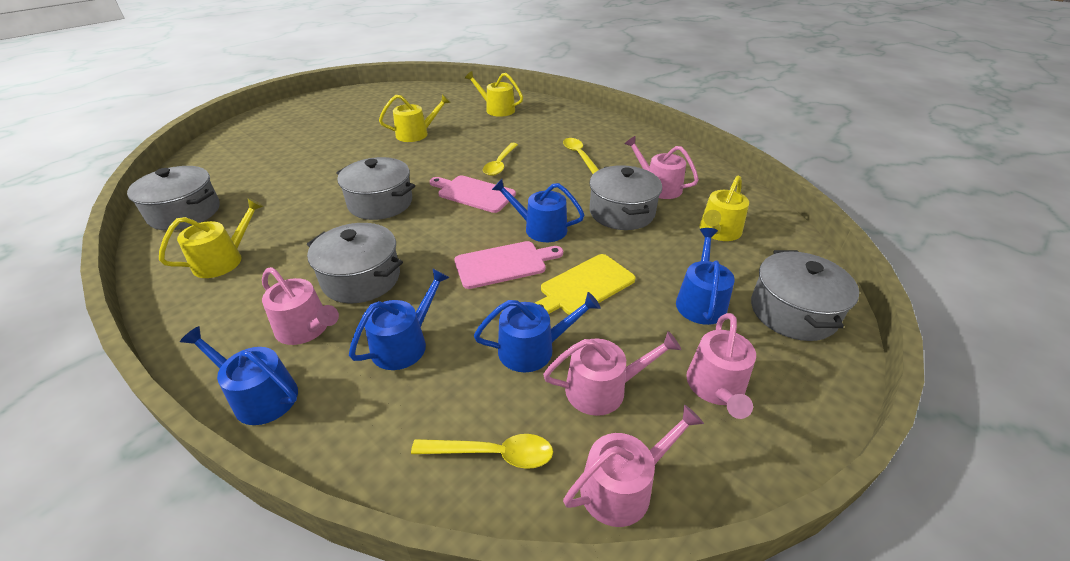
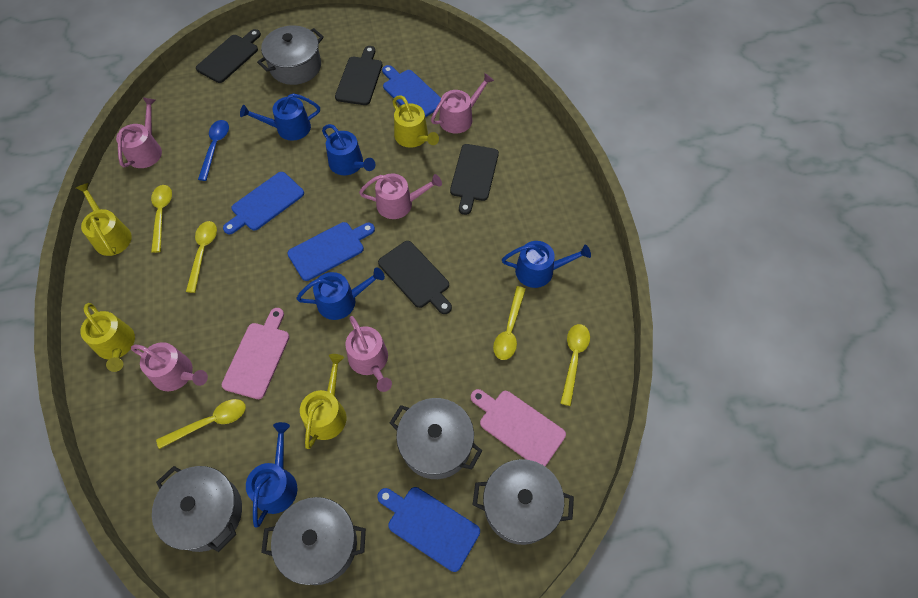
black cutting board: none = 0 -> [196,29,261,83] [335,46,382,105] [378,241,452,314] [450,144,499,215] = 4
blue cutting board: none = 0 -> [223,172,304,234] [287,222,375,281] [377,487,480,572] [382,65,441,117] = 4
blue spoon: none = 0 -> [198,120,229,181] = 1
yellow cutting board: [535,254,636,315] = 1 -> none = 0
yellow spoon: [411,434,553,469] [483,143,518,176] [563,138,599,174] = 3 -> [151,185,172,253] [156,399,246,449] [186,221,217,293] [493,286,526,360] [560,324,590,406] = 5

